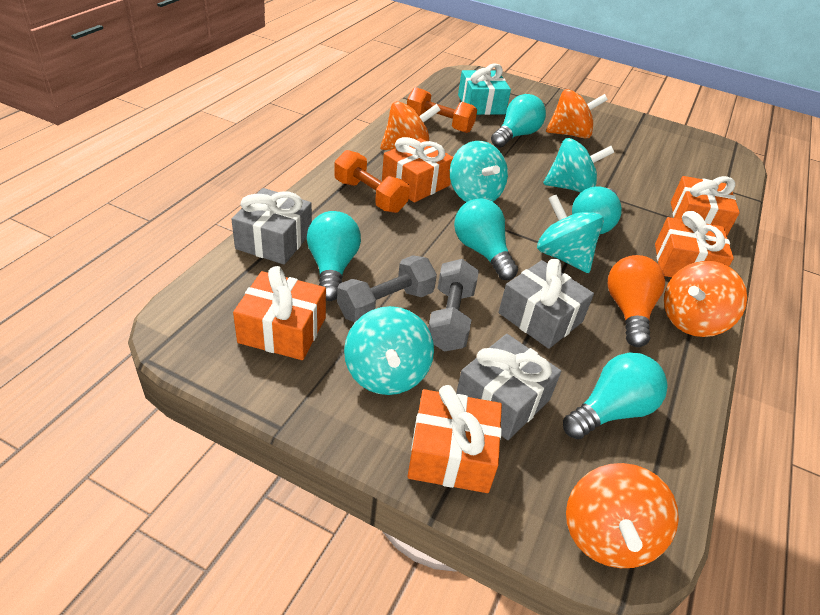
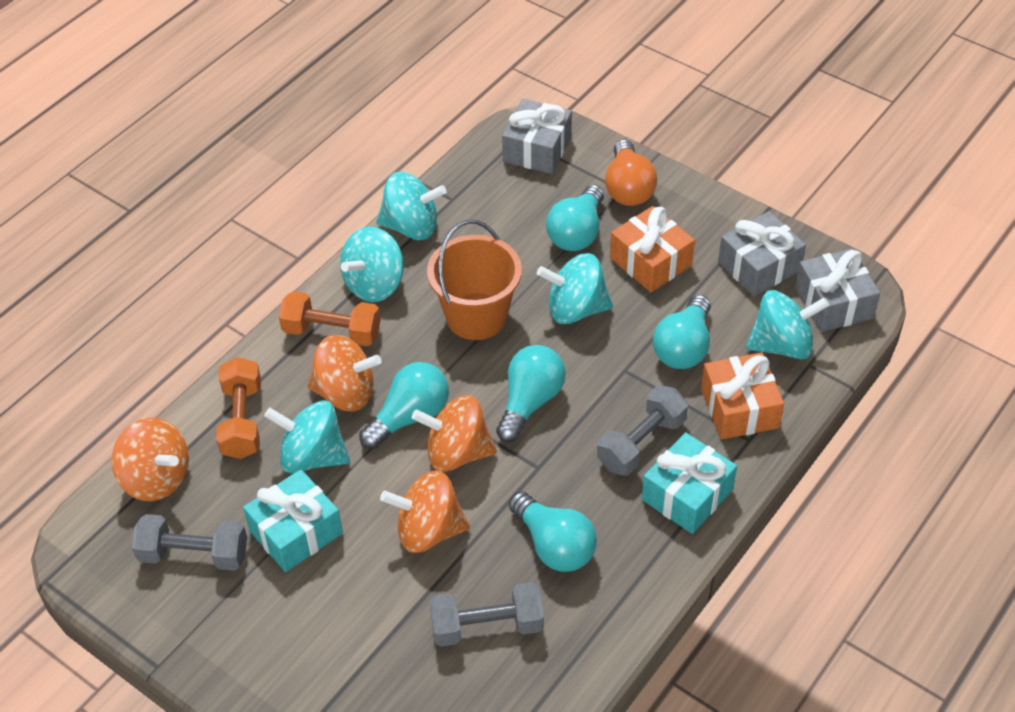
grey dumbbell: [337,255,437,322] [428,259,479,352] = 2 -> [132,514,247,571] [429,582,544,647] [597,385,688,476] = 3
orange bucket: none = 0 -> [427,220,522,340] = 1
orange gift: [233,266,326,360] [382,137,453,203] [407,385,502,493] [655,211,734,277] [671,176,740,235] = 5 -> [610,206,695,292] [701,352,784,440] = 2
turquoise gift: [458,63,511,115] = 1 -> [243,469,343,572] [642,432,737,534] = 2
turquoise spinning top: [344,306,434,395] [450,141,508,202] [537,194,604,273] [543,138,614,193] = 4 -> [264,400,350,473] [340,226,404,302] [376,172,446,240] [537,253,613,324] [746,290,829,359] = 5

